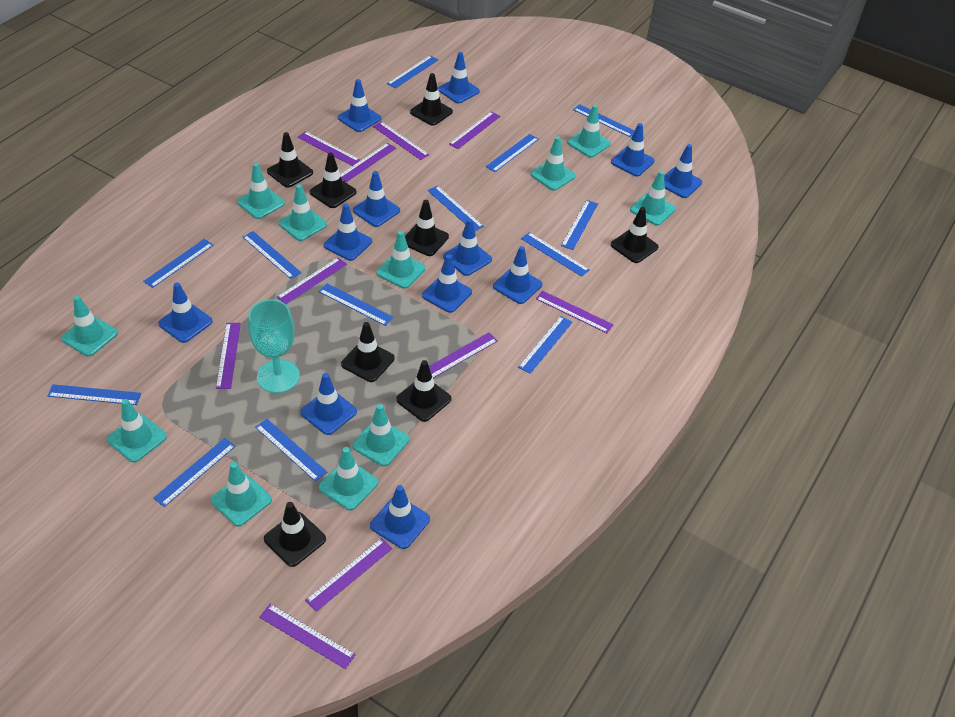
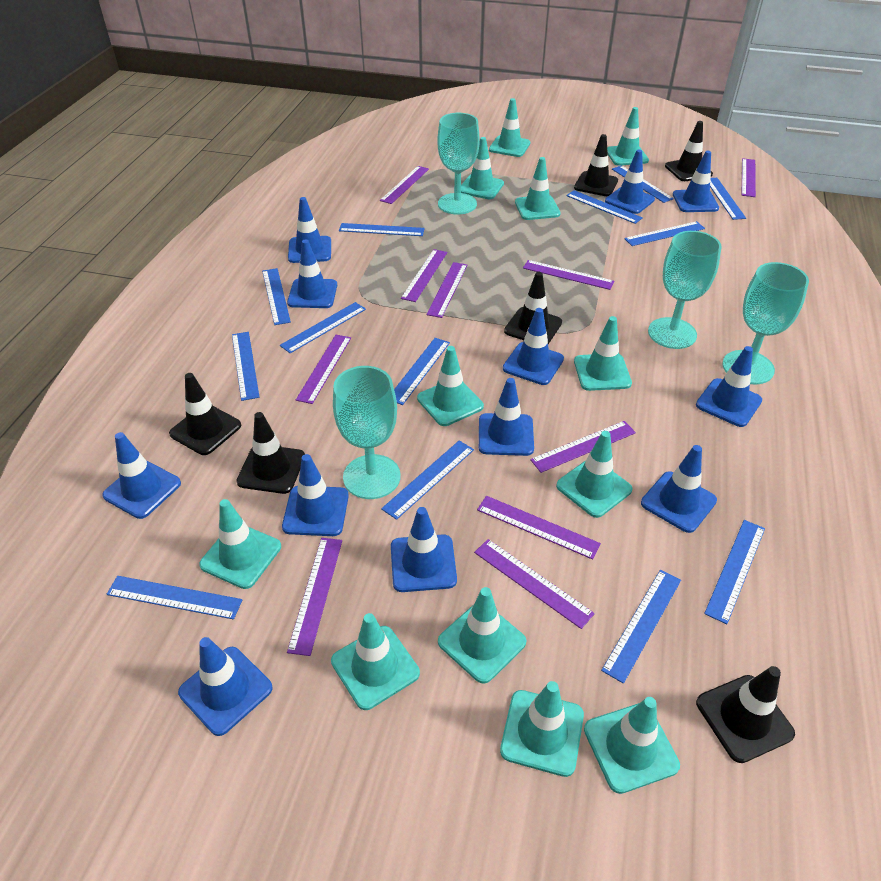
black traffic cone: [264,502,326,567] [267,132,313,187] [309,152,356,208] [341,322,395,382] [396,360,451,422] [405,200,449,256] [410,73,453,126] [611,207,659,263] = 8 -> [169,373,241,455] [236,412,305,494] [504,272,562,344] [574,134,618,196] [665,121,713,181] [696,666,795,763] = 6
turquoise goblet: [248,299,300,393] = 1 -> [333,366,401,499] [437,113,480,214] [648,231,721,349] [722,262,809,384] = 4
turquoise traffic cone: [62,296,118,356] [107,399,167,462] [211,462,272,526] [237,163,285,219] [279,184,327,241] [319,447,378,510] [352,404,409,466] [376,231,426,289] [530,136,576,191] [567,105,611,158] [630,171,676,226] = 11 -> [199,499,281,589] [331,613,420,710] [417,346,484,426] [438,587,526,684] [461,137,504,199] [489,98,530,157] [500,681,584,777] [515,157,561,220] [556,431,632,518] [574,316,632,391] [584,697,680,794] [607,107,649,166] = 12

